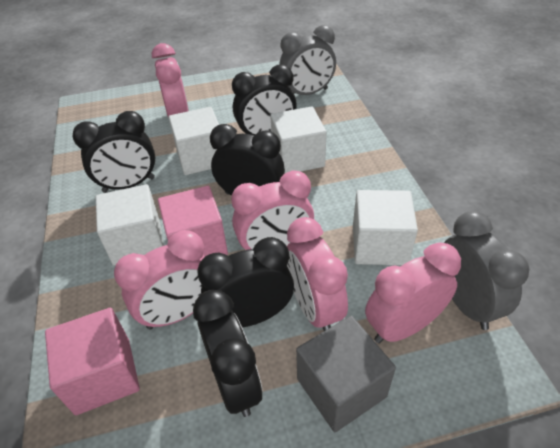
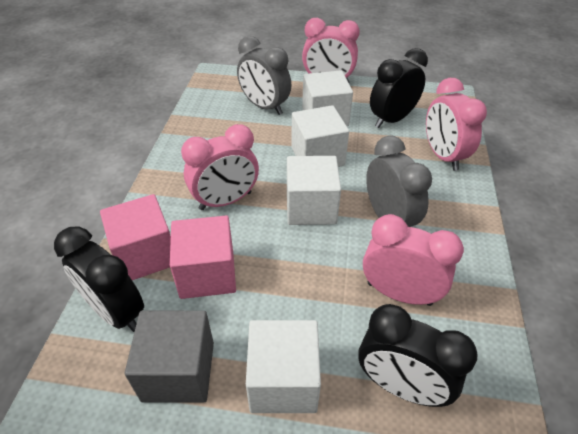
black clock: [73,111,155,193] [193,290,262,417] [197,237,294,327] [210,124,285,195] [232,65,297,135] = 5 -> [54,227,144,332] [358,304,478,407] [370,48,428,128] = 3
pink clock: [114,230,205,329] [152,43,189,118] [231,170,314,250] [287,217,348,331] [365,242,461,344] = 5 -> [181,124,259,210] [302,18,360,83] [363,214,464,306] [426,78,487,171] = 4

